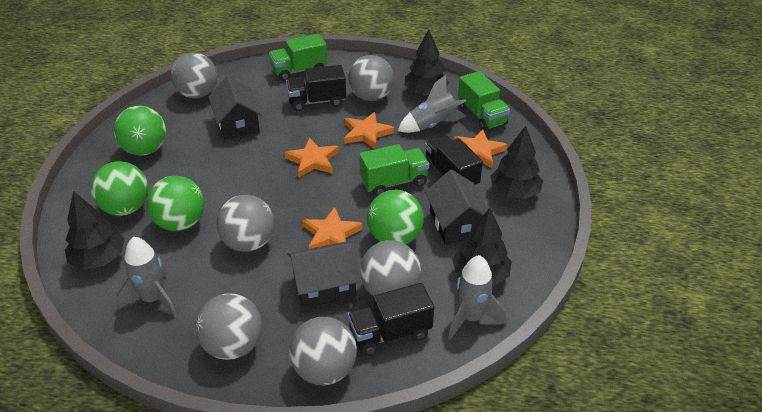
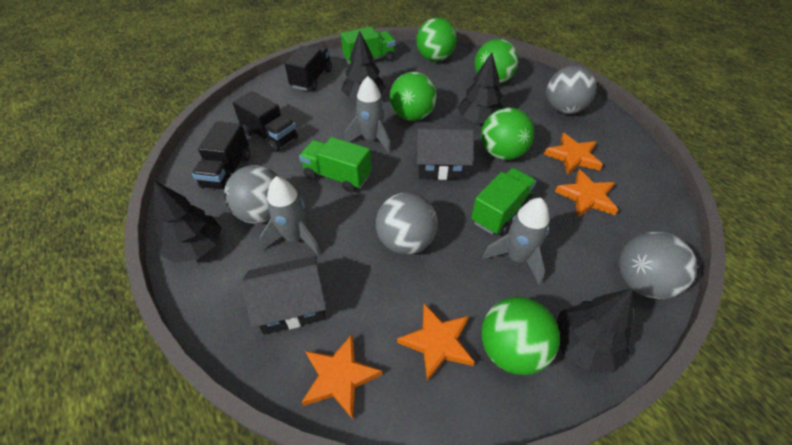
black house: [208,76,262,139] [287,242,360,308] [425,169,488,244] = 3 -> [241,256,326,335] [417,128,474,180] = 2
green ball: [91,161,148,216] [114,106,166,156] [147,176,204,231] [367,190,424,244] = 4 -> [390,72,437,121] [416,18,457,61] [475,39,519,84] [481,108,534,160] [481,297,560,375] = 5
grey ball: [171,53,218,98] [195,294,262,360] [216,195,275,252] [289,317,357,385] [348,55,394,101] [360,240,421,296] = 6 -> [224,165,279,224] [376,192,438,254] [547,66,597,114] [618,232,697,299] = 4

